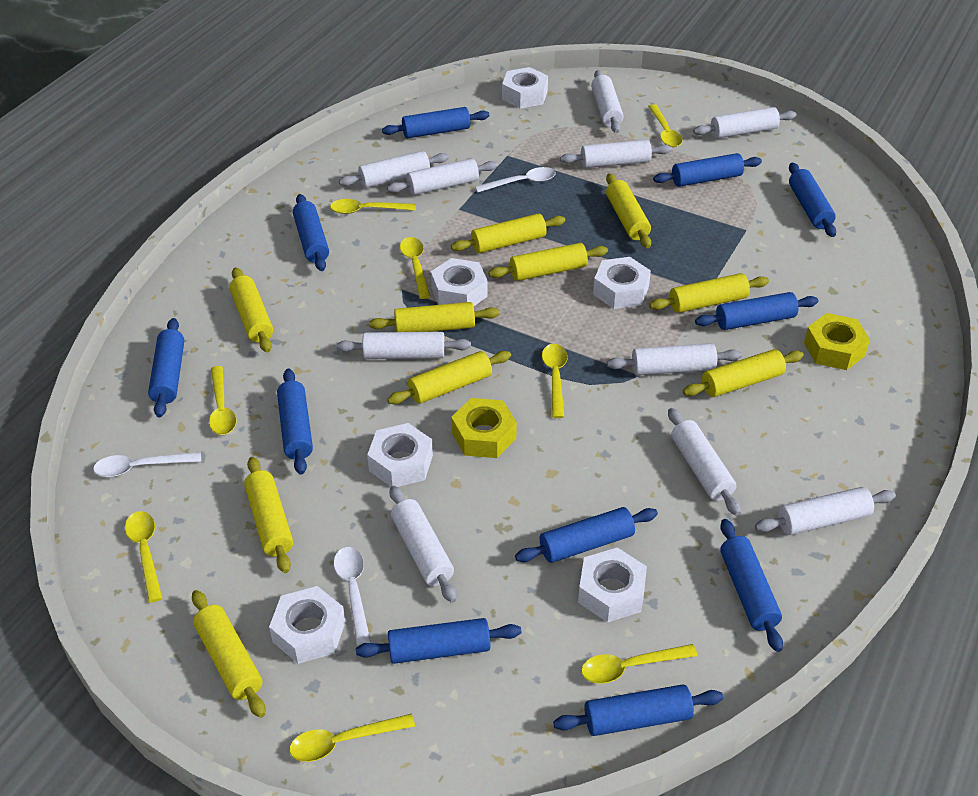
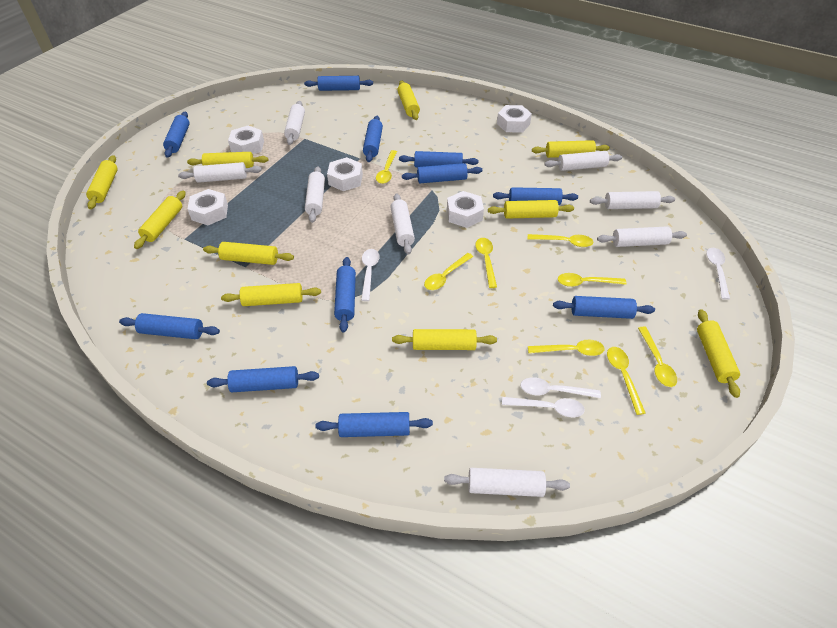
white nut: [269,586,345,664] [367,423,433,487] [431,258,487,306] [502,67,548,108] [578,548,647,623] [593,257,651,309] = 6 -> [188,189,228,225] [228,126,264,154] [327,157,363,191] [447,191,484,228] [497,105,532,133] = 5
white rolling pin: [336,332,471,359] [339,151,449,188] [387,158,498,195] [390,486,456,603] [560,140,672,168] [591,70,623,133] [607,343,742,375] [668,408,741,516] [693,107,796,139] [755,487,896,535] = 10 -> [178,162,262,183] [284,101,305,145] [305,166,325,223] [390,194,415,255] [444,468,570,497] [544,151,622,171] [590,191,675,209] [597,227,687,247] = 8
white spoon: [93,452,201,477] [334,547,371,645] [475,167,556,193] = 3 -> [361,249,380,301] [502,397,585,417] [520,377,601,398] [706,248,730,300] = 4
yellow nut: [451,398,517,458] [804,313,870,370] = 2 -> none = 0

